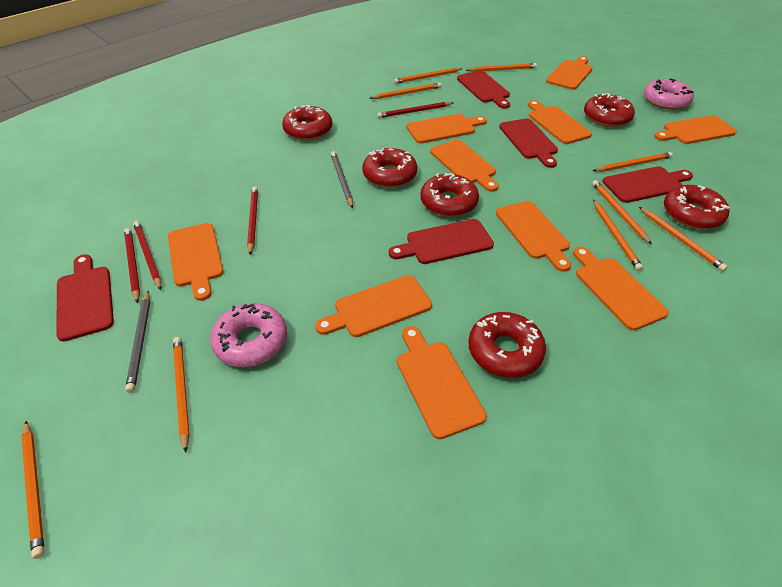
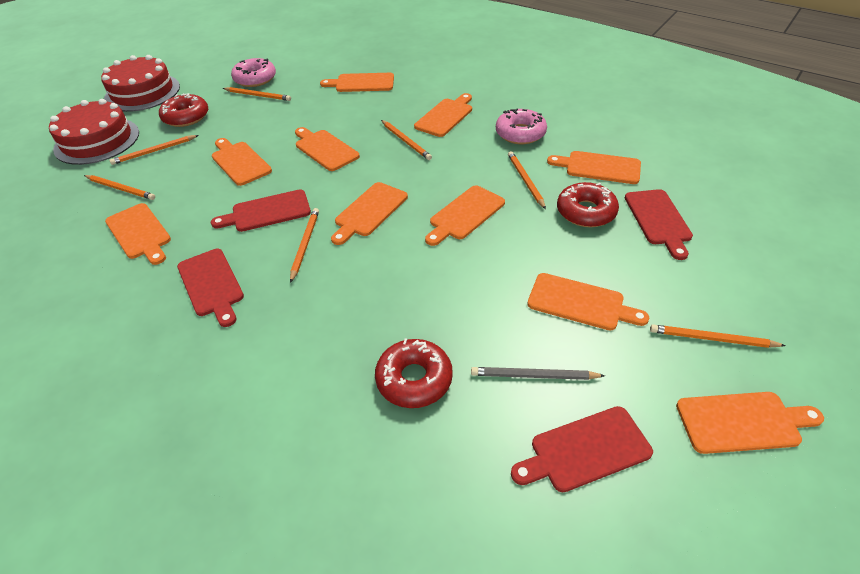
grey pencil: [125,291,150,393] [331,151,353,208] = 2 -> [471,367,605,380] = 1
orange pencil: [21,421,45,559] [173,337,190,453] [370,83,442,99] [394,68,461,84] [467,63,537,72] [592,180,652,245] [593,152,673,172] [593,200,643,271] [639,207,727,271] = 9 -> [84,175,155,200] [109,135,199,165] [223,87,291,101] [290,208,319,283] [381,120,432,160] [508,151,546,209] [650,324,786,348] = 7
red cake: none = 0 -> [49,99,139,165] [101,55,180,112] = 2
red cutting board: [56,254,114,342] [389,219,494,264] [457,71,510,109] [499,118,558,168] [603,166,693,203] = 5 -> [177,249,244,327] [211,190,311,232] [511,406,653,492] [625,189,693,260] = 4
red donut: [282,105,332,140] [362,148,417,188] [420,173,479,217] [468,312,546,378] [584,93,635,127] [664,185,730,229] = 6 -> [159,93,208,127] [375,338,453,408] [557,182,619,227] = 3
red pencil: [124,228,140,303] [133,221,161,290] [247,187,258,255] [377,102,453,118] = 4 -> none = 0

